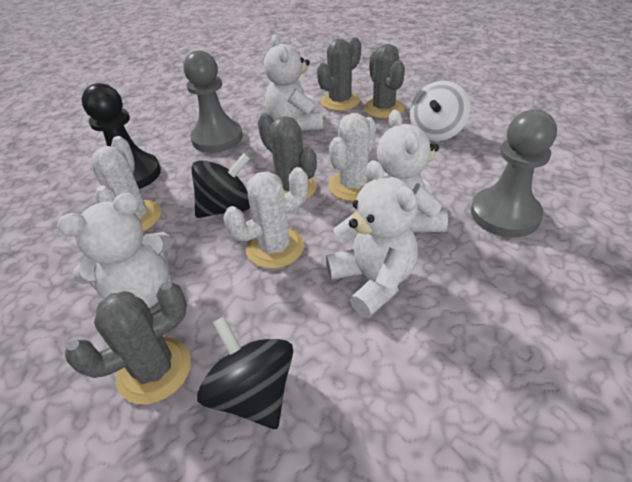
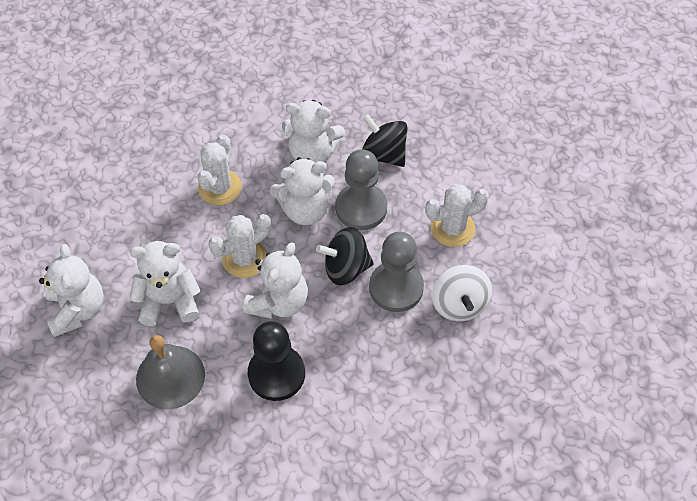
grey bell: none = 0 -> [136,335,205,409] = 1
grey cactus: [65,282,191,404] [258,113,317,200] [317,37,361,111] [363,44,405,118] = 4 -> none = 0
white teddy bear: [57,193,172,308] [264,35,323,131] [325,160,418,318] [377,110,448,232] = 4 -> [39,244,104,337] [129,241,200,326] [243,243,308,319] [270,157,335,225] [282,100,345,163] = 5

